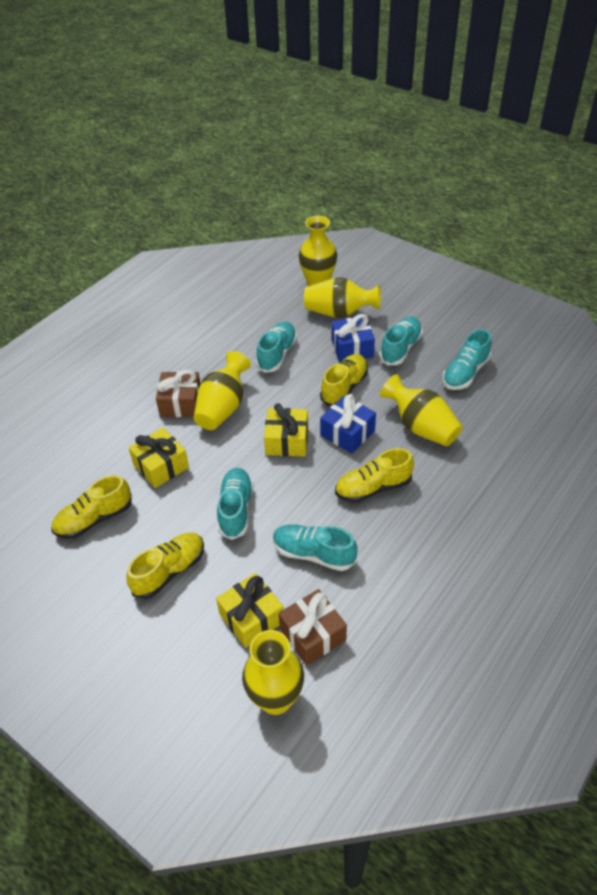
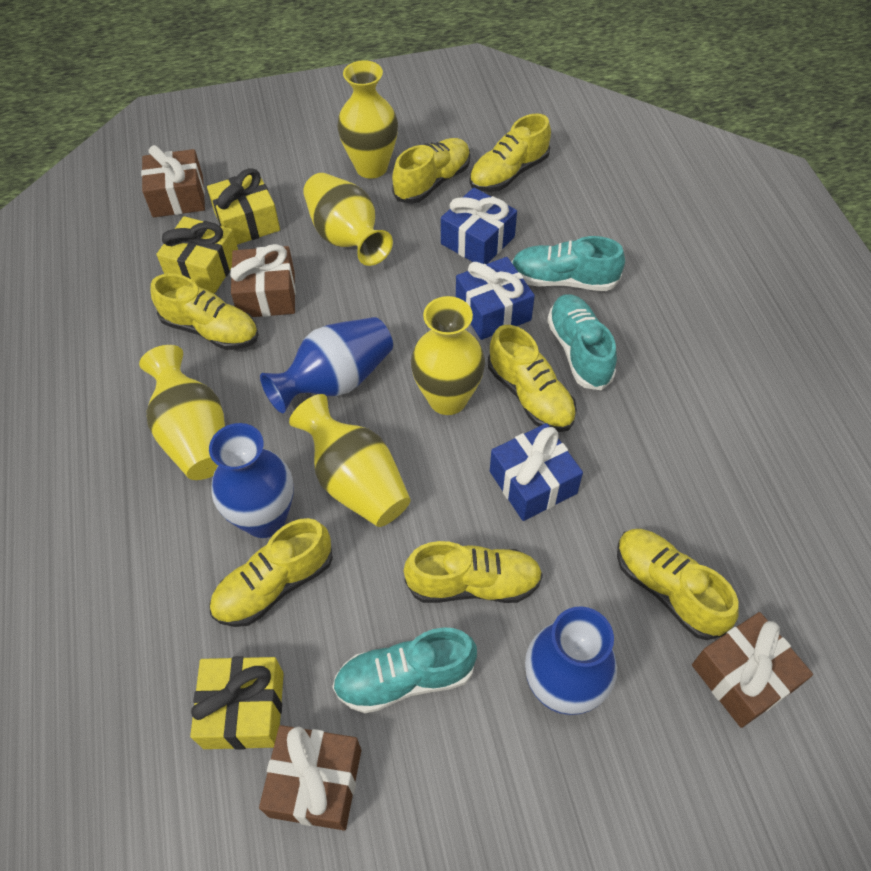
blue gift: [320,394,376,453] [331,314,375,362] = 2 -> [441,187,517,264] [456,257,535,340] [490,423,583,521] = 3
blue vase: none = 0 -> [209,423,293,538] [260,317,393,413] [525,606,617,715] = 3
brown gift: [156,370,200,417] [278,589,347,665] = 2 -> [141,145,205,217] [230,244,296,317] [259,725,361,830] [692,612,813,728] = 4
turquoise shoe: [217,468,253,540] [256,321,297,373] [273,524,358,571] [379,316,423,365] [442,329,492,390] = 5 -> [332,627,477,713] [511,236,625,291] [547,295,617,391] = 3
yellow shoe: [51,475,132,539] [126,533,204,599] [320,354,368,406] [335,448,414,503] = 4 -> [150,273,258,350] [209,518,333,627] [392,138,470,204] [404,541,543,603] [469,113,551,192] [488,325,577,432] [617,529,739,640] = 7

